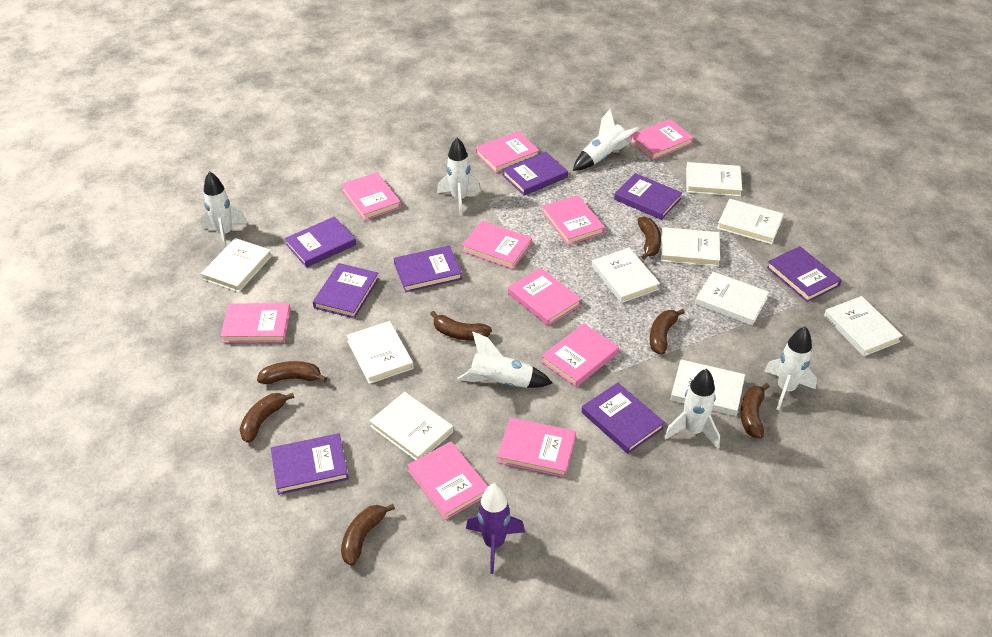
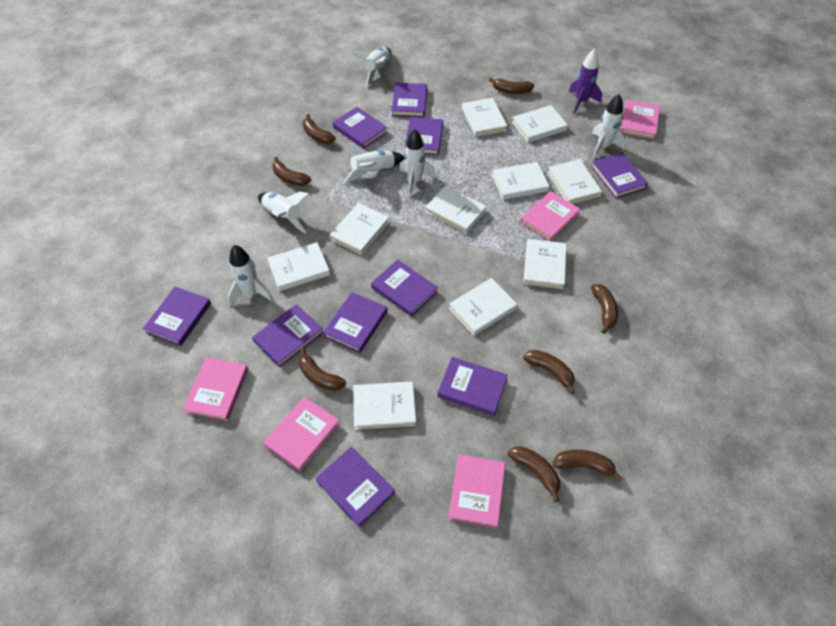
brown banana: [239,393,294,443] [257,361,327,384] [341,504,395,566] [430,311,492,341] [638,216,661,260] [650,309,685,355] [740,383,770,439] = 7 -> [272,157,311,186] [299,348,346,391] [303,114,336,144] [489,77,534,94] [508,446,560,502] [523,350,575,394] [552,449,622,481] [591,284,618,334] = 8
pink book: [220,303,291,343] [341,172,401,221] [407,441,488,520] [462,221,532,269] [475,131,539,173] [497,418,576,477] [508,268,581,326] [541,323,619,387] [542,195,605,245] [630,119,694,160] = 10 -> [183,357,248,421] [264,397,340,472] [448,454,506,529] [520,191,580,241] [621,100,660,140] = 5
purple book: [271,433,349,495] [285,217,356,268] [313,263,379,319] [394,246,462,292] [502,151,568,196] [582,383,665,454] [614,173,682,220] [766,246,842,302] = 8 -> [143,287,211,346] [252,304,323,367] [315,447,395,527] [323,292,387,353] [333,107,388,149] [371,260,438,317] [392,83,427,117] [405,117,443,155] [437,357,508,416] [591,153,648,198] = 10

